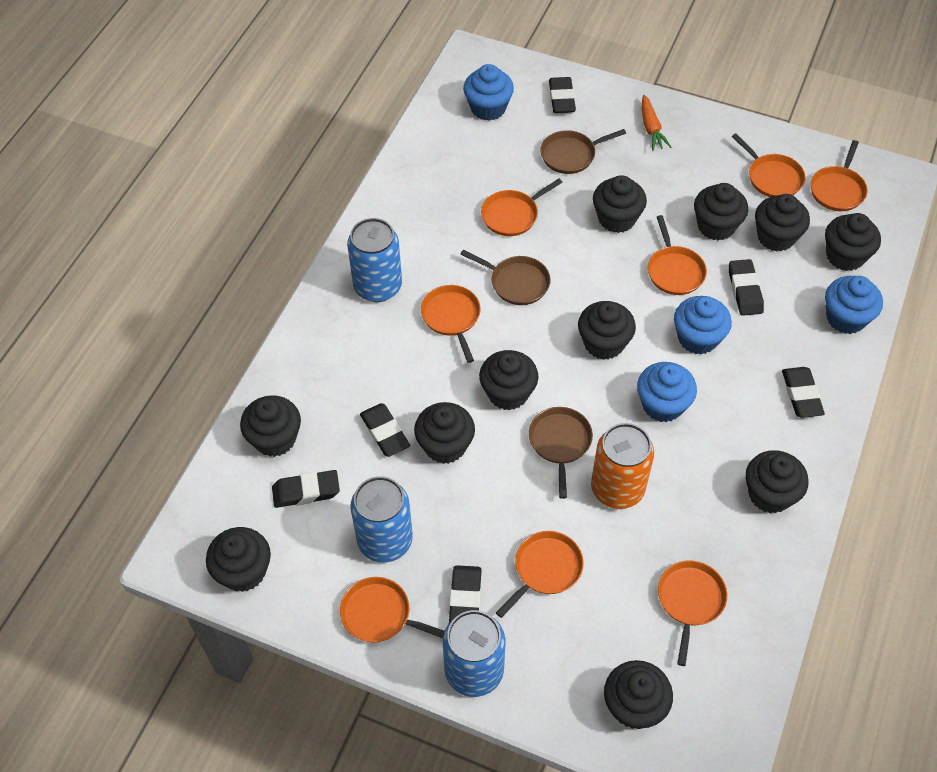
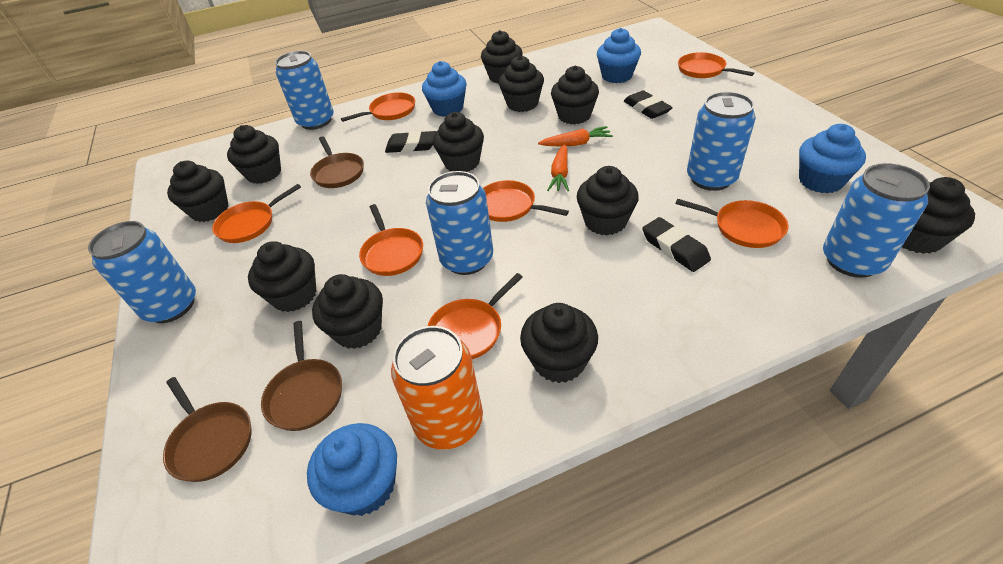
black eraser: [272,470,340,508] [360,403,410,457] [449,565,481,623] [549,77,576,113] [729,259,764,316] [782,367,825,418] = 6 -> [385,131,437,153] [624,90,673,119] [642,217,711,272] = 3
blue can: [347,218,402,302] [350,476,413,562] [443,610,505,697] = 3 -> [88,221,196,323] [275,51,334,130] [426,171,493,275] [687,92,756,191] [823,163,930,278] = 5
orange carrot: [642,95,671,150] = 1 -> [538,126,613,146] [547,144,569,191] = 2
orange pan: [340,577,444,642] [421,285,481,363] [481,179,563,236] [496,531,584,618] [648,215,707,295] [658,560,727,666] [732,134,805,197] [811,140,867,211] = 8 -> [212,184,301,243] [341,92,415,122] [359,204,423,276] [428,273,523,359] [483,180,569,222] [675,199,789,248] [678,52,754,78] = 7

